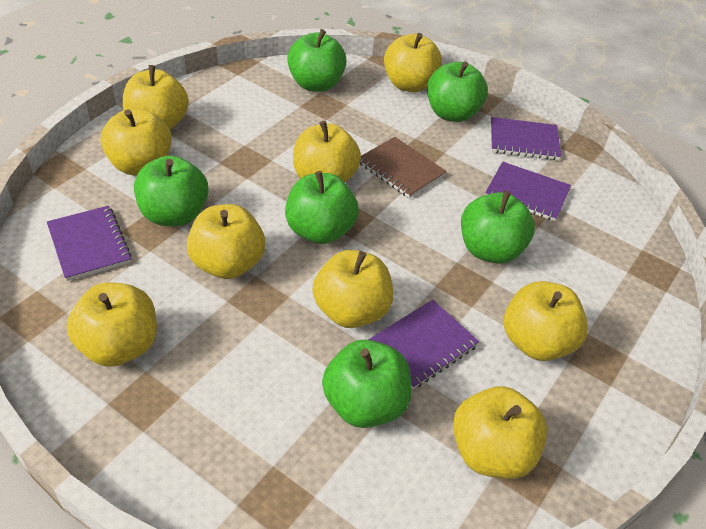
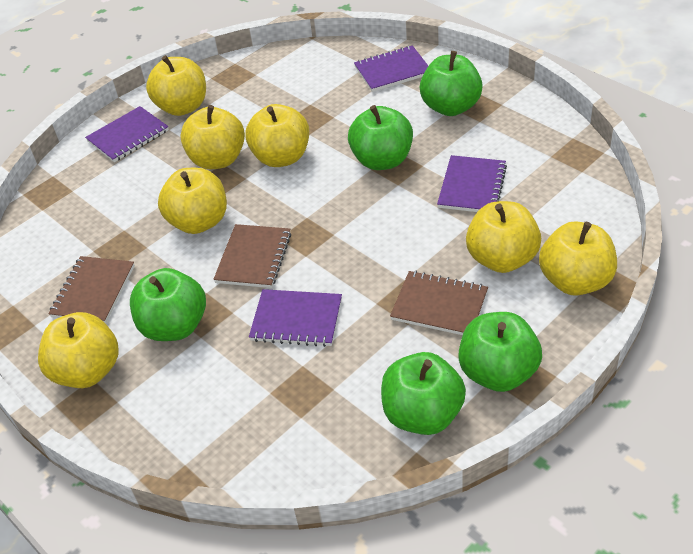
brown notebook: [360,137,447,198] = 1 -> [49,256,135,324] [213,224,291,288] [390,271,488,335] = 3
green apple: [134,155,208,226] [285,171,359,244] [287,29,347,92] [322,340,411,428] [427,62,488,122] [461,191,535,264] = 6 -> [130,268,206,341] [348,105,413,170] [381,352,466,435] [420,51,483,116] [458,312,542,392] = 5
yellow apple: [66,282,157,367] [101,108,172,176] [123,65,189,130] [187,204,265,279] [293,121,361,183] [313,250,393,328] [384,33,442,92] [453,386,548,479] [504,281,588,361] = 9 -> [38,312,119,388] [146,55,206,116] [158,168,227,234] [180,105,245,169] [245,104,309,167] [466,201,541,273] [539,221,617,296] = 7

